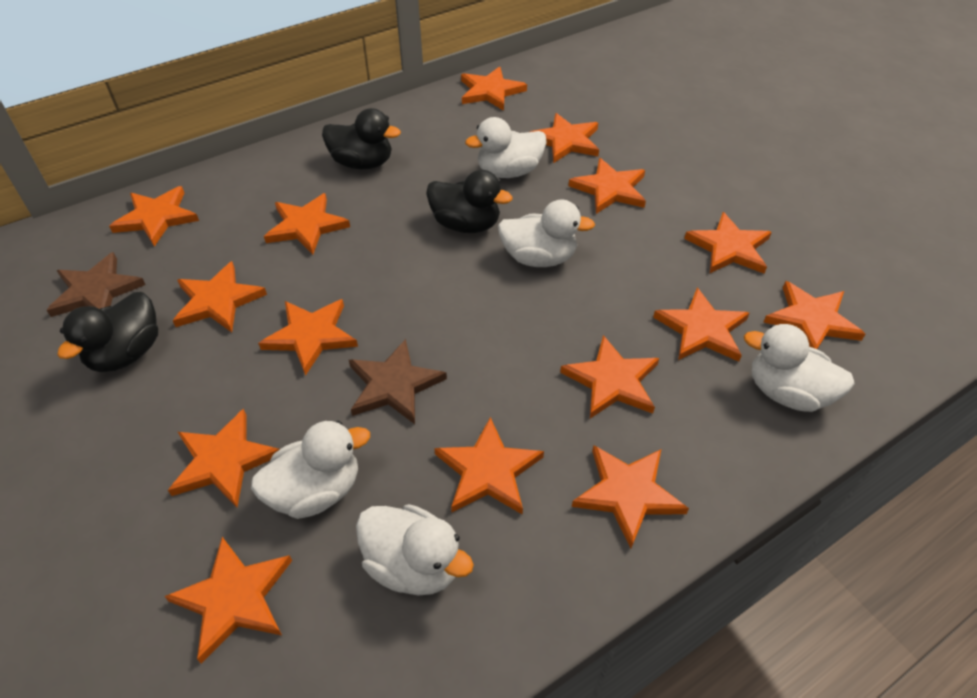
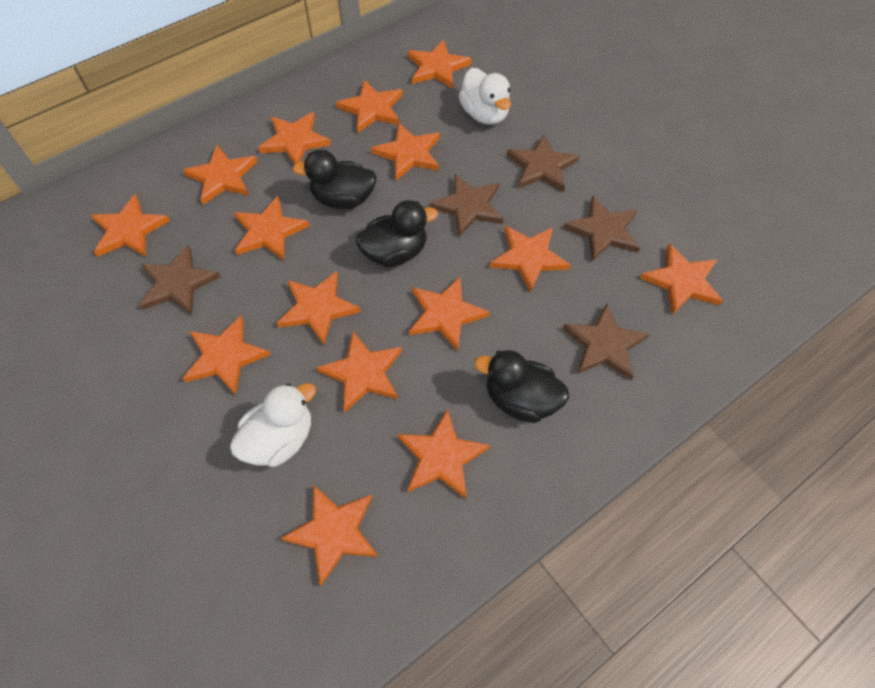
brown star: [46,252,146,317] [349,339,447,424] = 2 -> [139,245,221,315] [429,174,503,237] [507,134,580,192] [563,196,640,261] [563,304,649,380] = 5
white duck: [251,421,370,519] [356,504,474,596] [465,117,547,178] [498,200,595,267] [744,324,855,412] = 5 -> [230,383,316,467] [458,68,511,125] = 2

